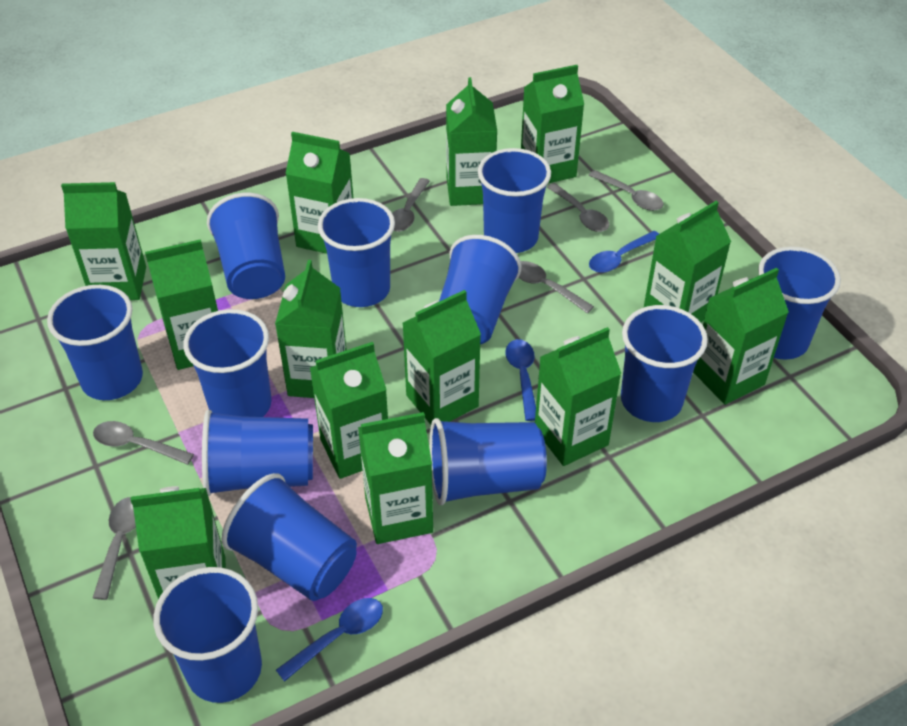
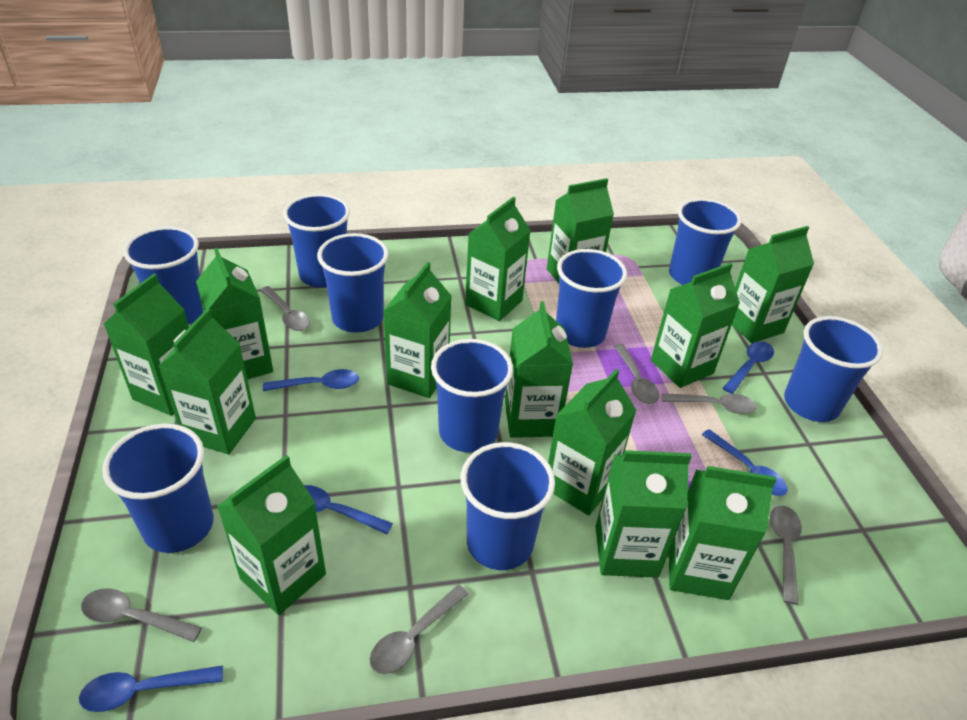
blue cup: [47,285,143,400] [154,567,262,703] [183,309,272,417] [202,410,313,496] [207,193,285,299] [222,473,357,601] [318,198,395,307] [429,418,547,505] [439,235,521,344] [478,148,551,253] [621,305,708,422] [758,247,841,360] = 12 -> [102,423,214,553] [123,226,204,324] [283,194,350,288] [317,233,389,333] [431,339,513,452] [461,442,555,570] [556,249,627,348] [669,198,741,285] [784,316,883,422] = 9
blue spoon: [276,598,383,682] [505,339,536,421] [589,231,659,273] = 3 -> [79,665,223,712] [263,369,359,391] [304,485,393,534] [702,429,788,496] [723,341,774,394] = 5

